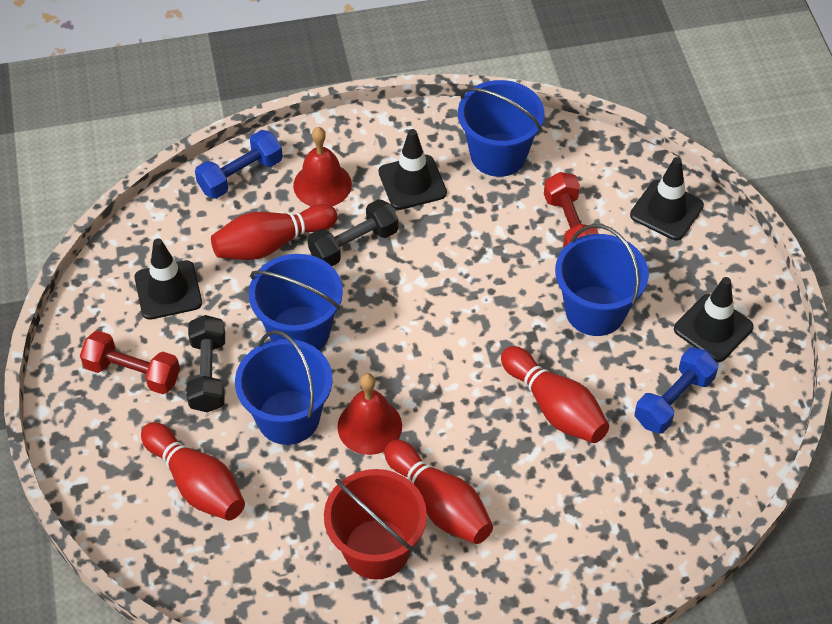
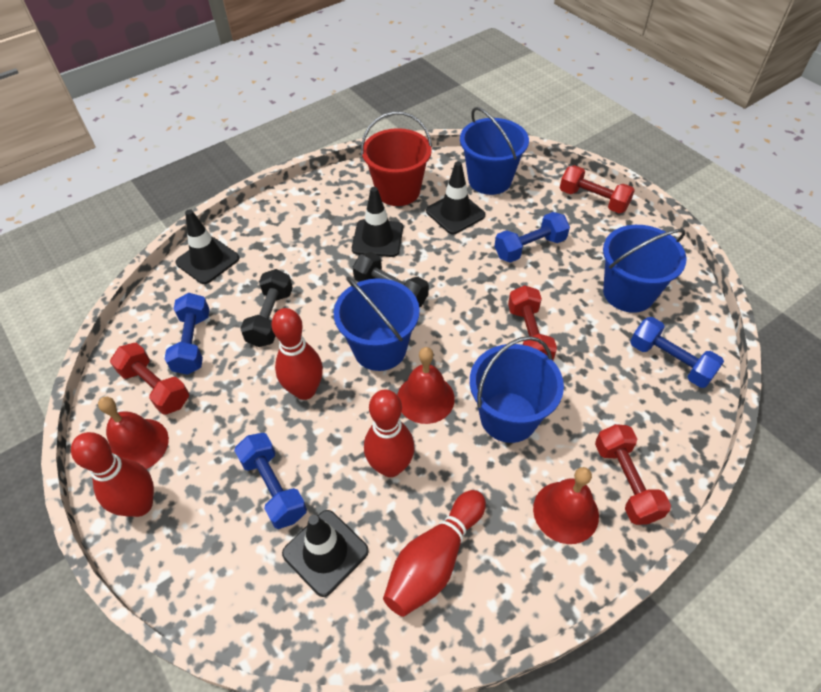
blue dumbbell: [195,130,283,199] [635,347,718,434] = 2 -> [165,293,209,375] [234,433,307,529] [494,212,570,263] [630,317,724,388] = 4
red bell: [293,127,352,206] [337,373,402,455] = 2 -> [98,397,169,469] [397,347,455,424] [533,467,599,544] = 3
red dumbbell: [80,331,180,394] [544,172,599,247] = 2 -> [110,343,189,415] [508,285,557,360] [560,165,635,213] [595,424,671,525] = 4

